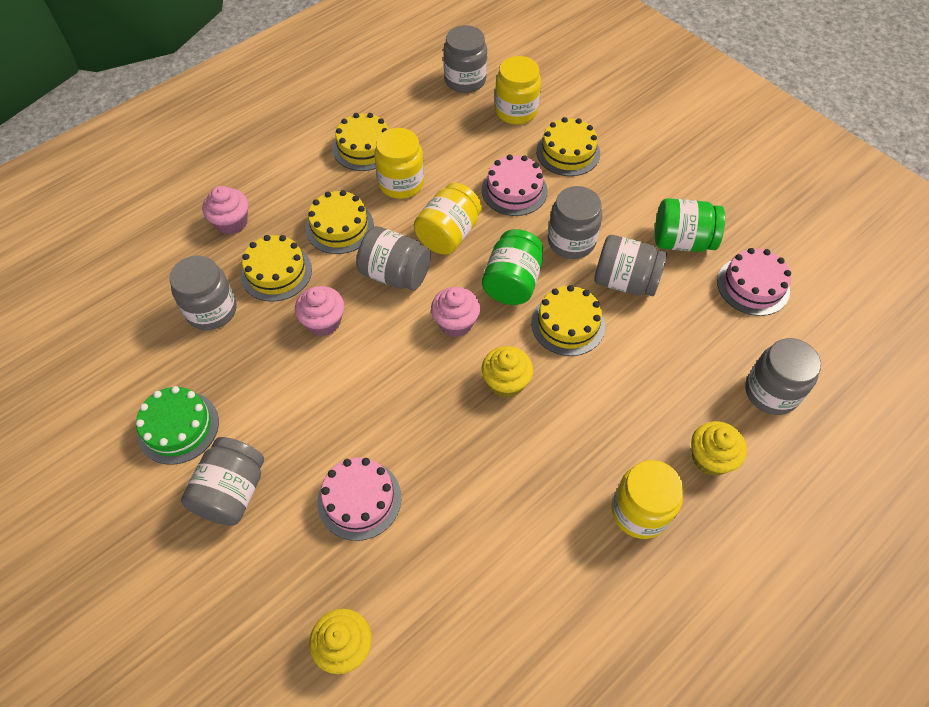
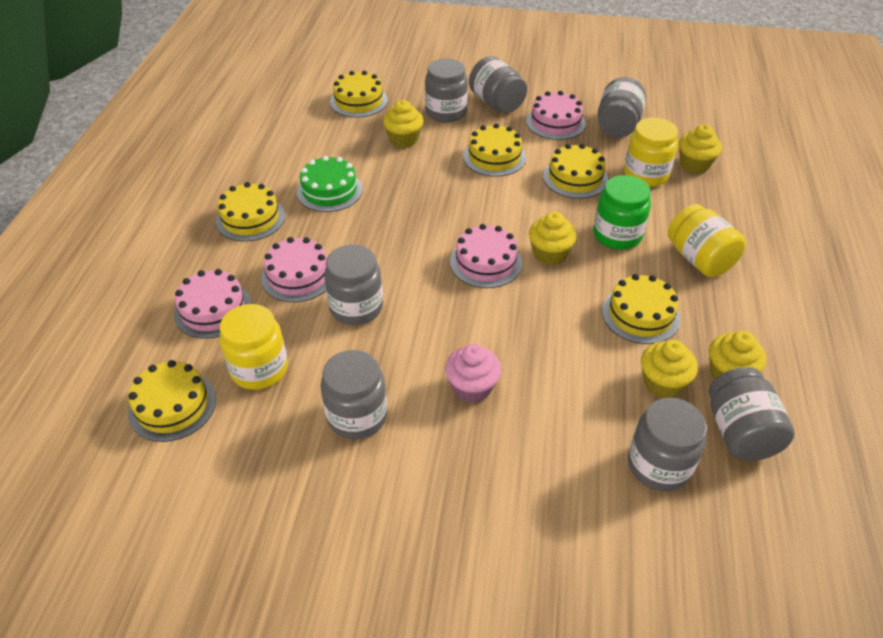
green jar: [482,229,543,305] [655,198,725,252] = 2 -> [593,175,651,250] = 1
pink cake: [317,457,401,541] [482,155,548,216] [717,248,791,316] = 3 -> [174,269,252,339] [261,237,327,302] [450,224,522,288] [526,91,586,140] = 4
pink cupcake: [202,186,248,235] [295,286,344,336] [431,287,480,337] = 3 -> [445,344,501,403] = 1
yellow cake: [241,235,312,302] [306,190,374,254] [333,113,389,171] [531,285,605,356] [536,117,600,176] = 5 -> [128,360,216,442] [216,182,285,242] [330,71,388,117] [464,123,526,176] [543,144,608,198] [602,274,680,344] = 6
yellow cupcake: [309,609,372,674] [481,346,533,398] [691,421,747,476] = 3 -> [383,100,424,148] [529,212,577,265] [641,340,698,398] [679,124,722,173] [709,331,766,379] = 5
yellow jar: [374,128,424,199] [414,183,482,255] [495,56,541,125] [612,460,684,539] = 4 -> [219,304,288,390] [624,118,678,187] [668,204,746,277] = 3

